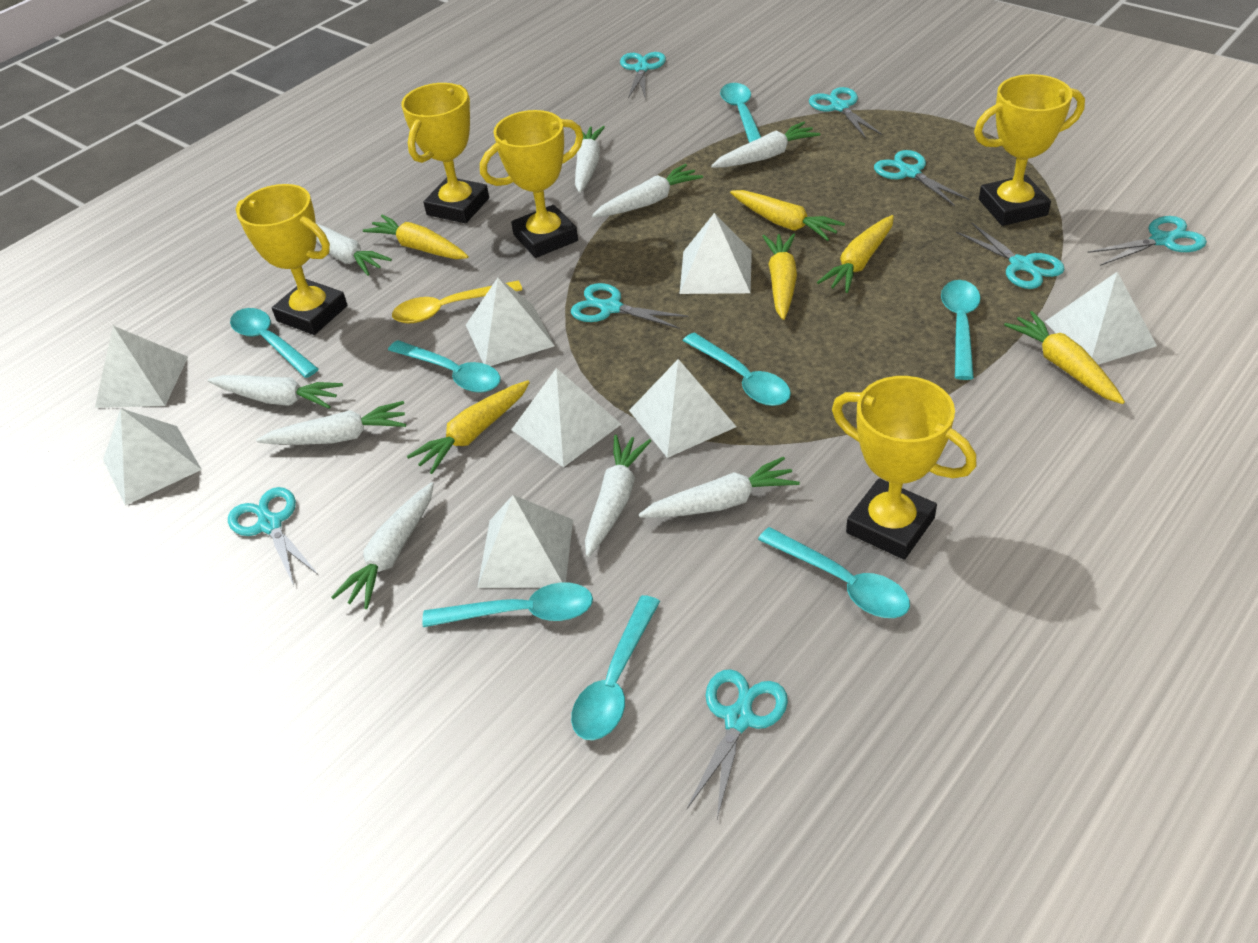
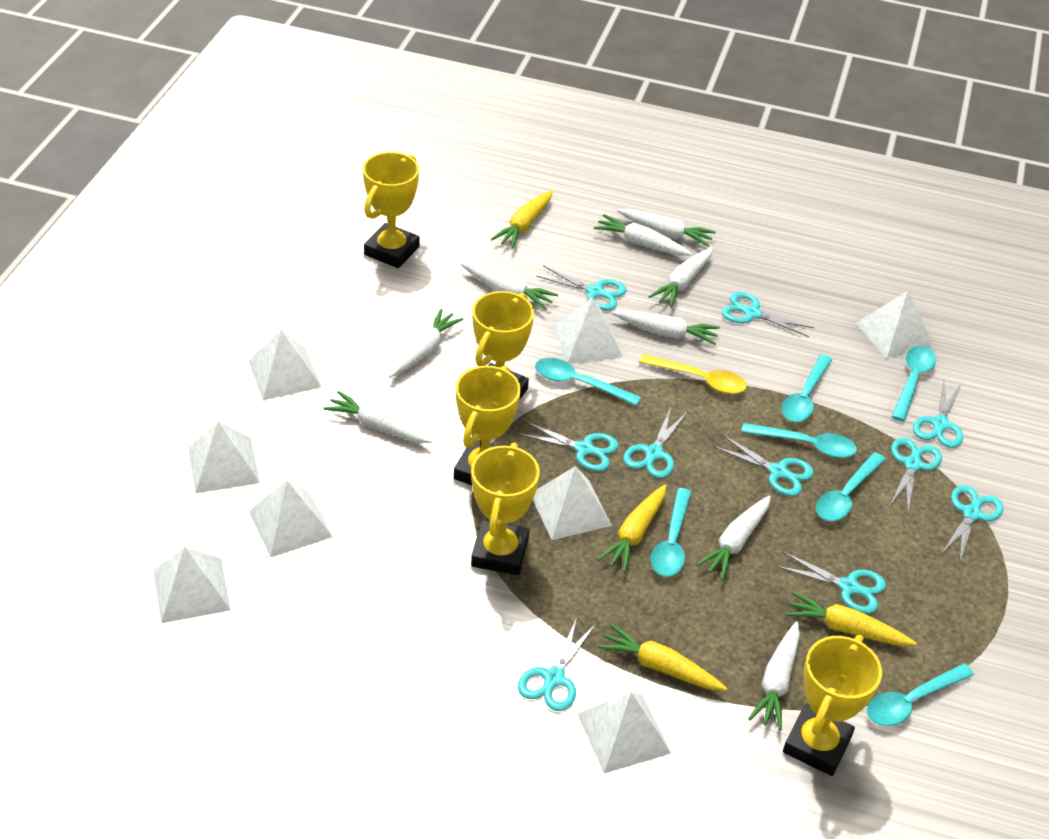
turquoise scissors: [228,487,318,586] [571,283,688,329] [620,52,666,100] [687,669,788,819] [809,87,882,139] [874,150,969,206] [956,222,1065,289] [1087,216,1207,266] = 8 -> [517,421,619,471] [518,618,596,711] [536,265,626,311] [623,407,687,478] [713,435,814,496] [722,292,815,337] [776,552,886,614] [889,438,942,513] [913,381,963,448] [942,485,1004,563] = 10
turquoise spoon: [230,308,318,378] [388,340,501,393] [422,583,593,627] [571,595,660,740] [683,333,791,406] [720,83,761,143] [758,527,910,618] [941,280,980,380] = 8 -> [535,358,641,406] [651,488,692,577] [741,423,857,458] [782,354,832,422] [816,452,886,521] [867,663,974,726] [891,345,936,421] = 7
yellow carrot: [363,215,469,259] [407,381,530,474] [730,190,845,241] [762,233,797,320] [817,215,894,293] [1004,311,1125,404] = 6 -> [491,190,553,249] [597,485,666,572] [598,624,727,691] [786,592,916,646] = 4

